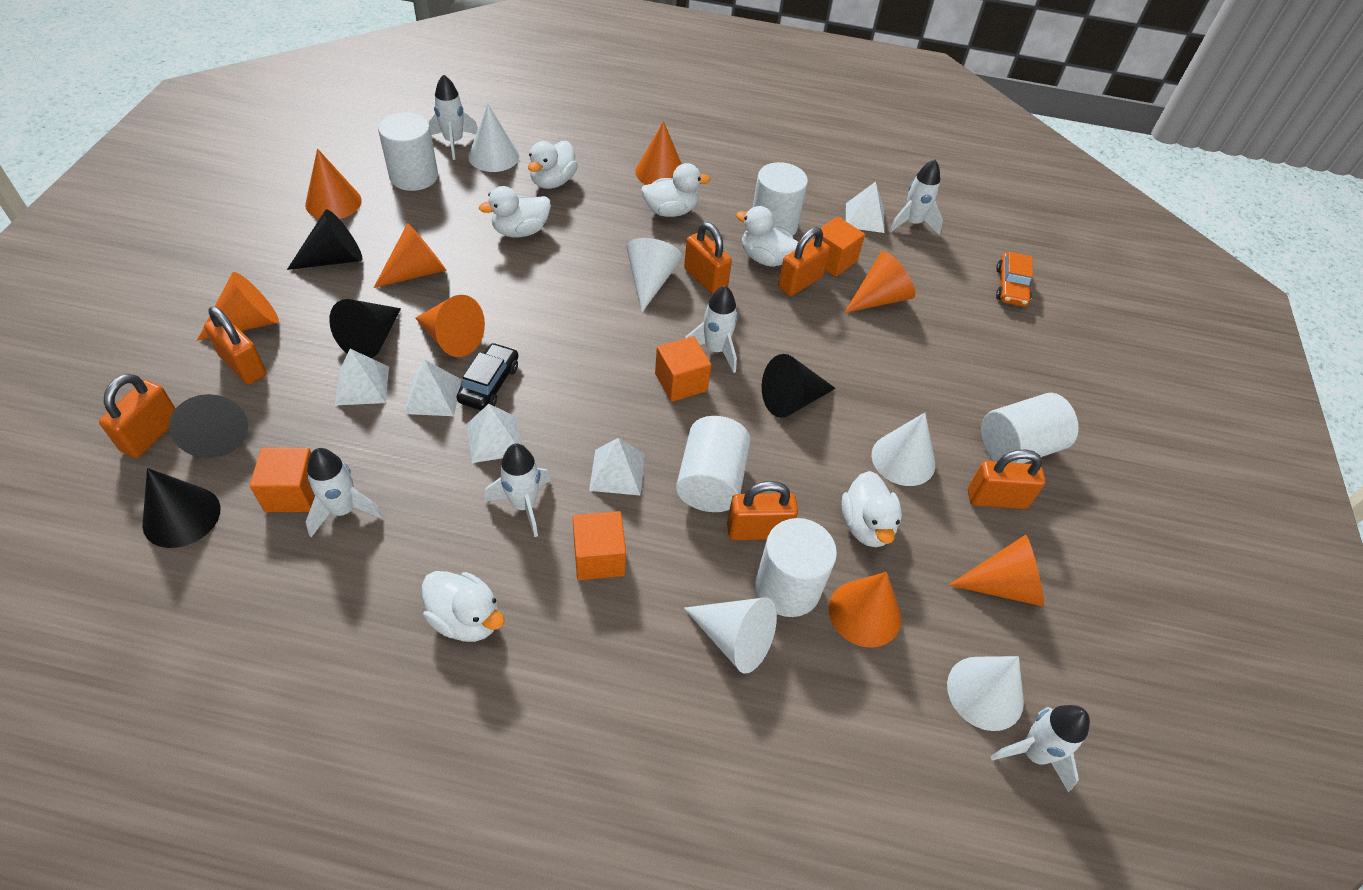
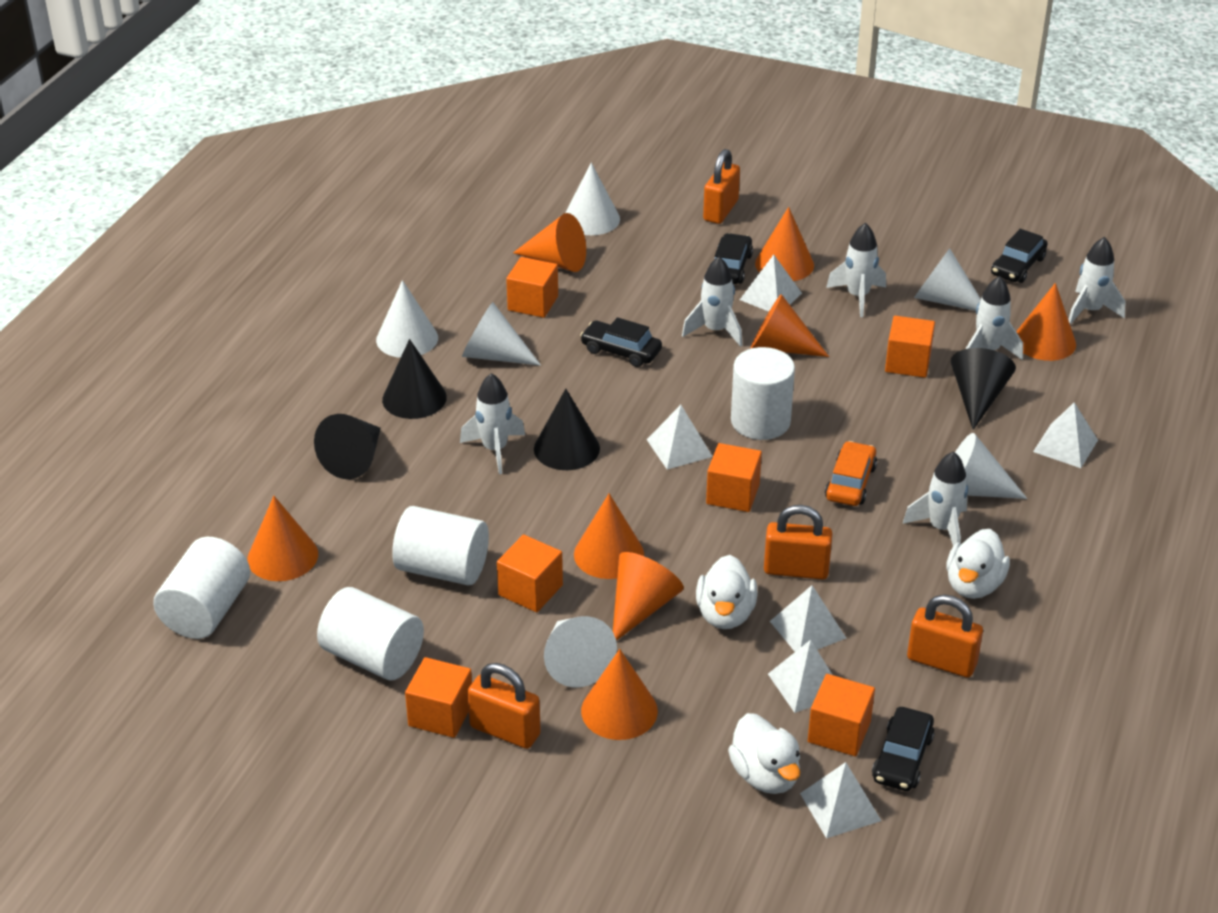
black car: [457,343,518,410] = 1 -> [580,317,662,367] [715,233,753,284] [872,707,935,791] [991,229,1048,283] = 4
black cone: [142,468,221,548] [169,394,248,458] [287,210,363,270] [329,299,401,358] [762,354,836,418] = 5 -> [314,414,381,479] [382,339,447,419] [534,389,600,470] [951,348,1016,430] = 4
orange cube: [250,447,315,512] [573,511,626,580] [655,336,711,402] [814,217,865,277] = 4 -> [405,657,472,738] [497,535,563,612] [506,257,558,318] [706,443,762,512] [808,674,875,756] [885,316,935,378] = 6
orange padlock: [99,374,176,458] [204,306,267,384] [684,222,732,294] [727,481,798,540] [778,227,830,296] [968,450,1046,509] = 6 -> [467,663,541,749] [703,149,740,224] [764,505,833,580] [907,595,983,678] = 4
white cone: [468,104,519,172] [626,238,682,312] [684,597,777,674] [872,413,935,486] [947,656,1024,731] = 5 -> [376,280,438,358] [462,302,541,366] [544,616,617,688] [565,163,620,235] [914,248,981,311] [955,433,1027,499] = 6
white cylinder: [378,112,438,191] [676,416,751,512] [753,162,808,236] [755,518,837,617] [981,393,1079,463] = 5 -> [153,537,250,639] [317,587,424,681] [392,506,489,586] [731,347,795,440] = 4
white duck: [422,571,505,642] [479,186,551,237] [528,141,578,189] [641,163,711,217] [736,206,798,267] [841,471,902,547] = 6 -> [696,555,757,629] [728,713,800,794] [946,529,1010,599] = 3
white pyramid: [335,349,389,405] [404,360,462,416] [467,404,521,463] [589,438,645,496] [846,182,885,233] = 5 -> [647,405,713,469] [740,254,802,311] [768,640,832,713] [770,585,846,652] [800,762,881,838] [1033,402,1098,468] = 6

